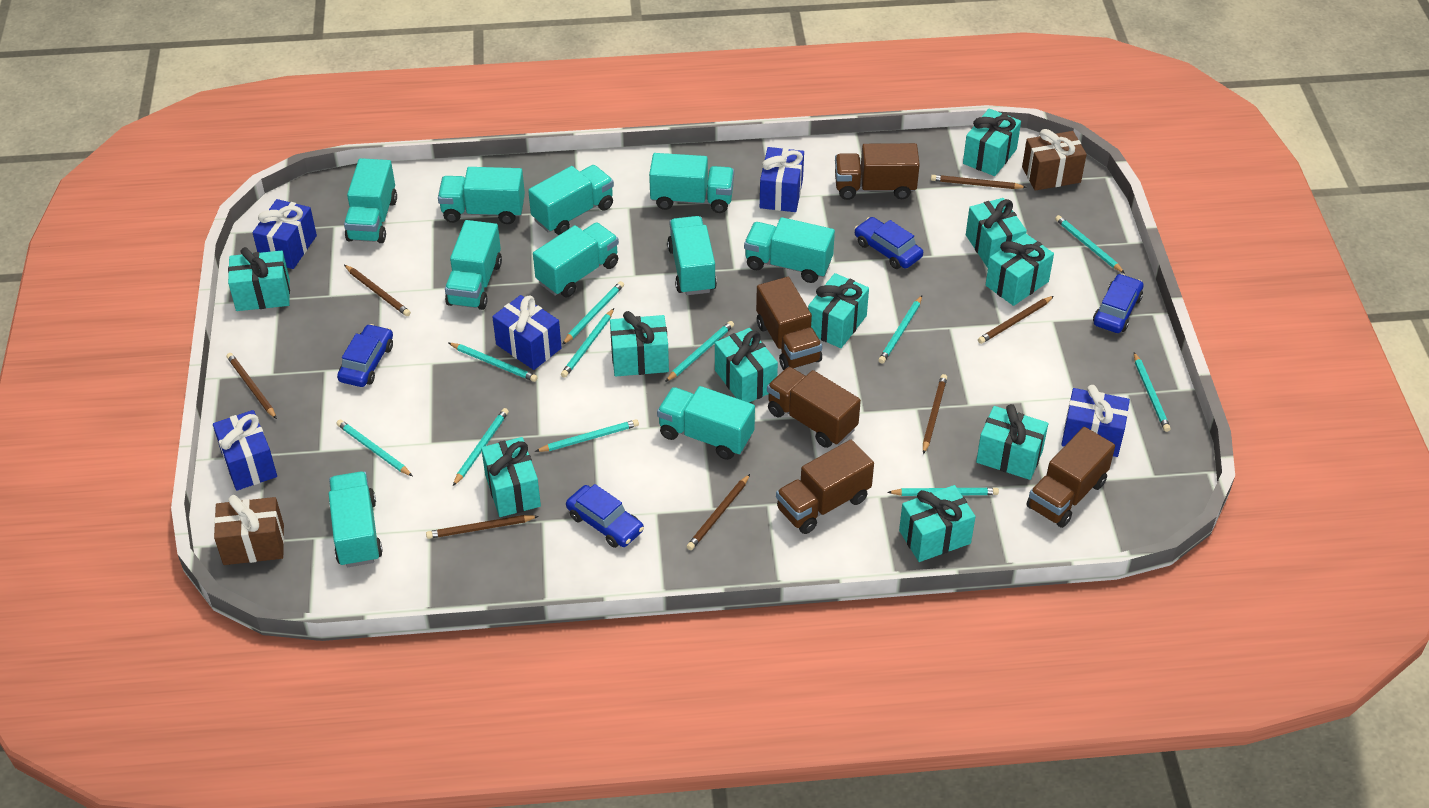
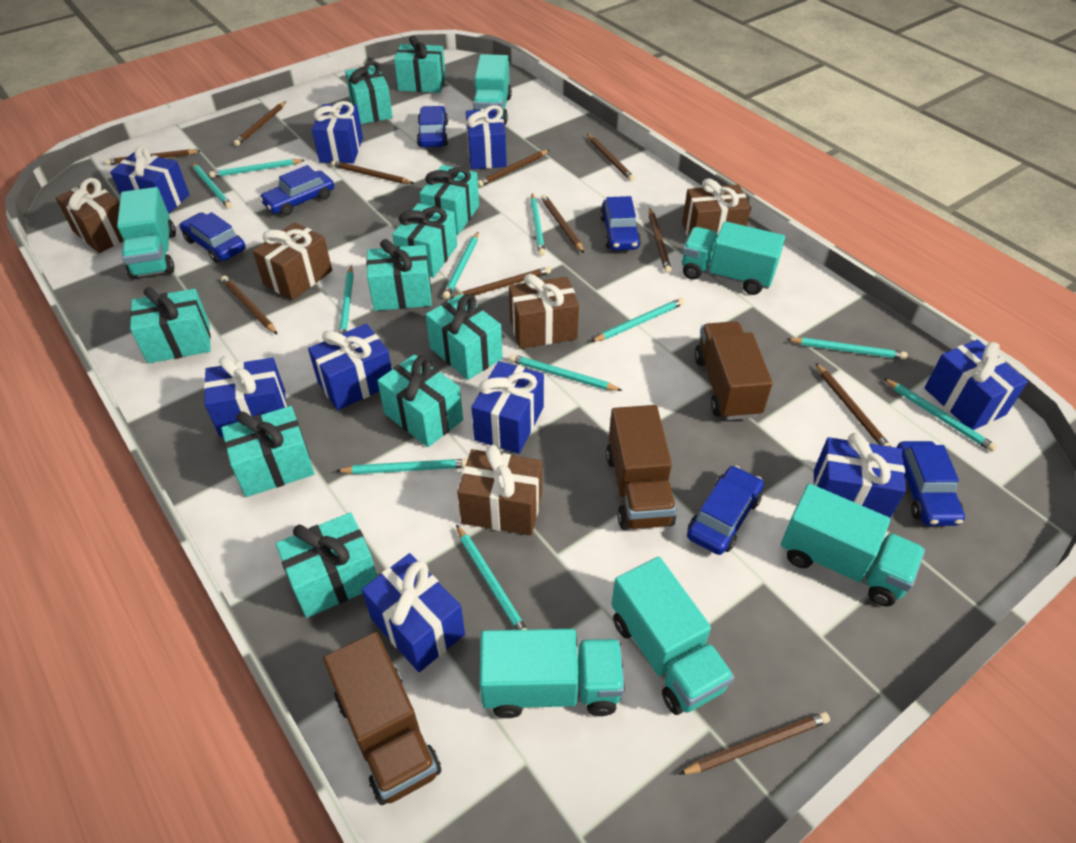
blue car: [337,324,393,387] [566,484,644,548] [854,217,923,269] [1093,274,1143,333] = 4 -> [180,212,246,263] [259,165,334,216] [417,106,448,147] [600,196,641,250] [687,466,764,555] [896,441,965,526] = 6
blue gift: [213,410,277,491] [252,199,317,269] [492,295,562,370] [760,147,804,212] [1061,385,1130,457] = 5 -> [110,146,190,214] [204,356,287,437] [308,324,392,410] [312,101,363,163] [362,553,465,672] [466,105,507,169] [471,361,544,454] [814,433,906,518] [925,340,1028,430] = 9
brown gift: [214,495,284,565] [1022,129,1087,191] = 2 -> [56,178,123,253] [253,222,332,300] [457,445,542,536] [509,274,579,349] [682,178,751,236] = 5
brown pencil: [226,353,277,419] [344,265,411,316] [426,515,539,539] [687,474,750,550] [923,374,947,454] [931,175,1027,189] [978,296,1054,344] = 7 -> [105,149,200,165] [221,275,278,335] [233,101,286,146] [331,160,415,184] [450,266,551,299] [478,150,549,187] [541,195,584,253] [587,134,635,182] [649,208,671,273] [678,712,830,775] [816,363,892,447] = 11
brown truck: [756,277,822,370] [767,367,861,448] [776,440,874,534] [835,143,920,200] [1026,427,1115,528] = 5 -> [323,632,441,805] [606,405,677,530] [694,321,773,420] = 3
turquoise truck: [329,472,383,567] [344,158,397,243] [438,167,525,224] [445,220,502,310] [528,165,614,235] [533,223,619,297] [649,153,734,213] [657,386,755,460] [667,216,717,295] [744,217,835,283] = 10 -> [117,187,176,279] [473,54,512,125] [479,629,625,718] [611,557,734,715] [682,221,785,295] [781,484,925,607] = 6

